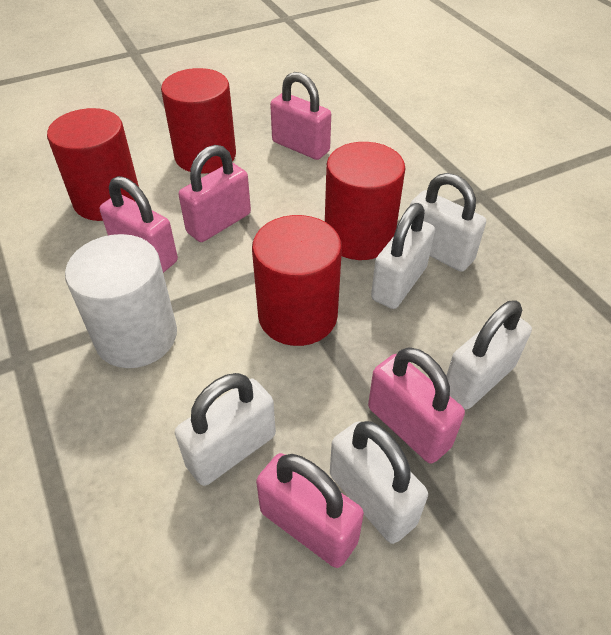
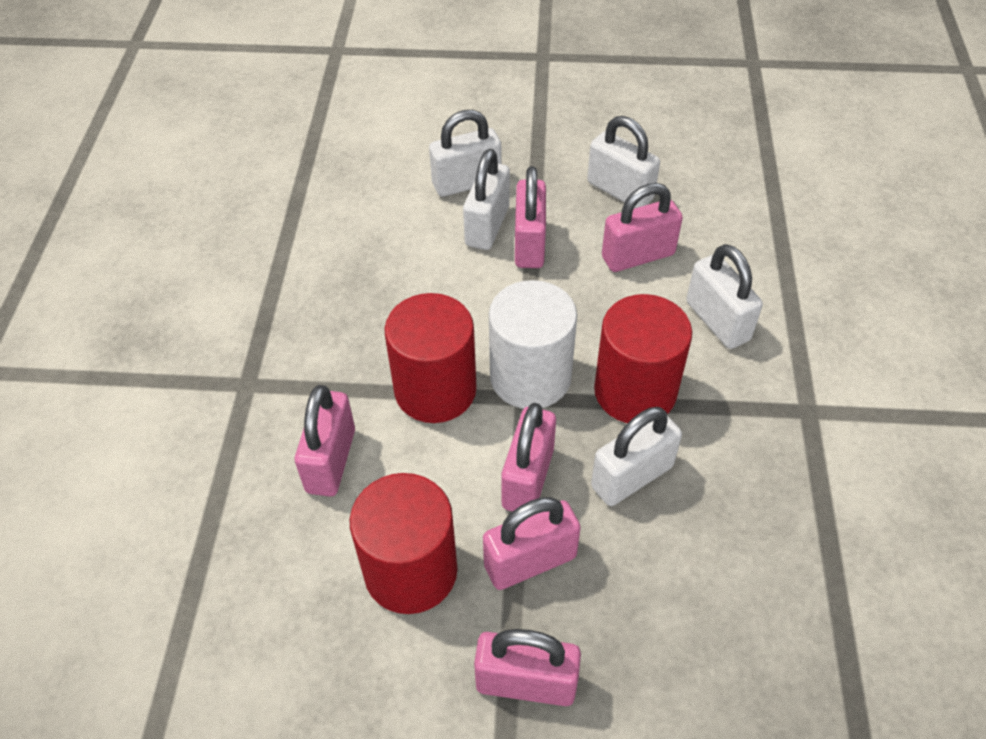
pink padlock: [100,176,178,273] [179,145,251,242] [256,453,364,568] [270,72,331,160] [368,347,465,464] = 5 -> [295,385,355,497] [474,629,581,706] [483,497,581,590] [501,403,556,512] [515,166,546,268] [602,183,683,272] = 6
red cylinder: [47,108,139,221] [161,68,236,174] [252,215,342,346] [325,142,405,260] = 4 -> [350,473,458,614] [384,293,477,423] [594,294,692,423] = 3

